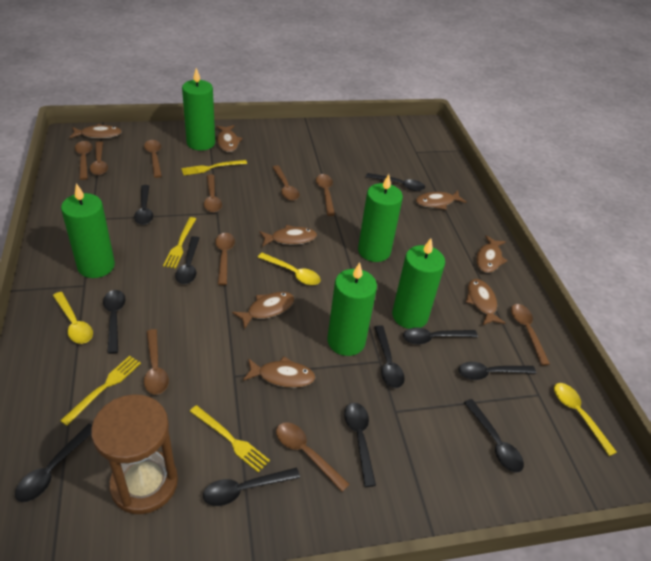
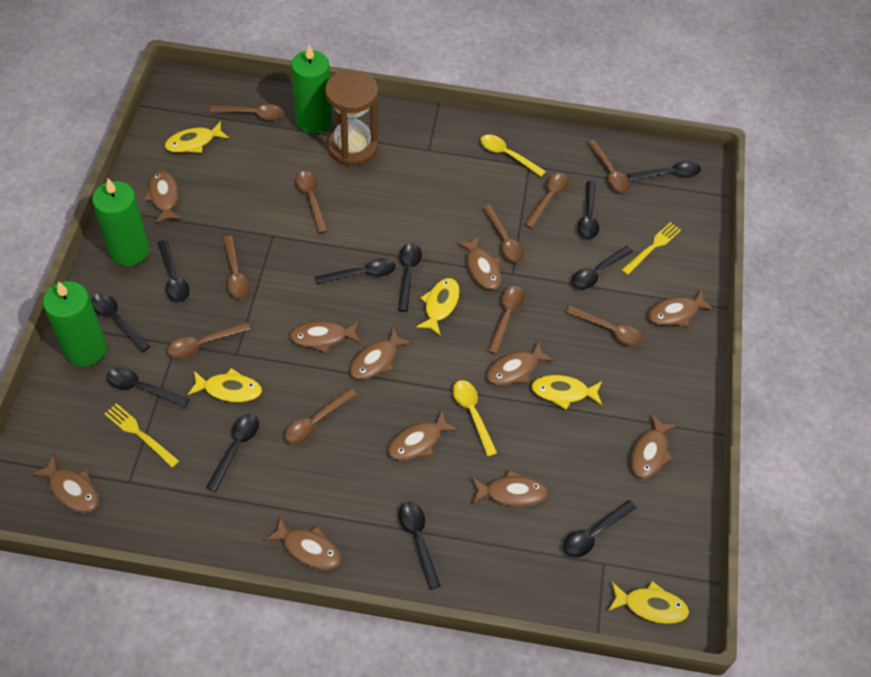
brown fish: [69,124,122,139] [216,125,243,152] [232,292,294,329] [243,357,315,388] [259,225,317,247] [416,191,467,210] [466,279,506,325] [476,235,508,273] = 8 -> [31,455,99,512] [144,171,181,223] [264,516,341,569] [290,320,361,353] [350,327,412,379] [388,410,458,460] [457,236,501,289] [472,470,547,506] [487,341,554,385] [631,414,677,478] [648,290,714,327] = 11
green candle: [61,183,115,278] [182,68,215,151] [327,262,377,356] [358,174,403,262] [392,238,445,329] = 5 -> [43,281,107,367] [92,179,149,266] [291,45,332,133] = 3
yellow fish: none = 0 -> [165,121,229,153] [187,368,262,402] [416,278,460,336] [531,375,602,410] [608,581,689,624] = 5
yellow fork: [60,356,141,426] [163,217,196,269] [181,160,247,175] [190,405,270,473] = 4 -> [104,403,179,468] [621,222,681,275] = 2
yellow spoon: [53,292,93,344] [258,253,321,285] [554,383,617,456] = 3 -> [453,380,497,457] [480,134,546,177] = 2

